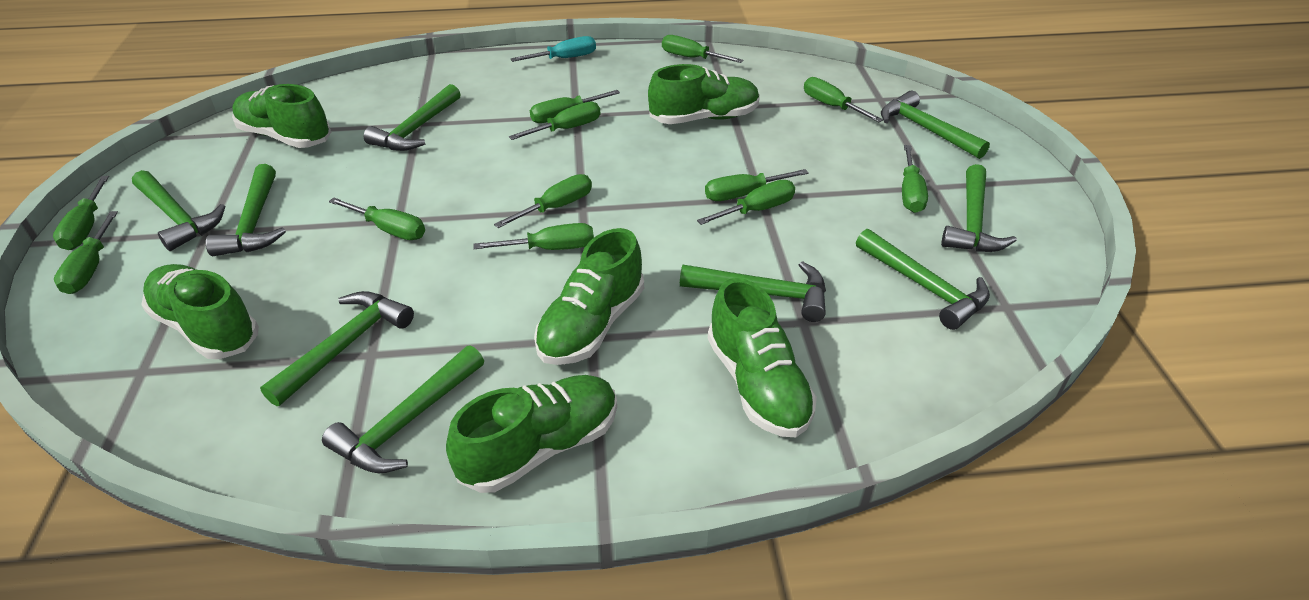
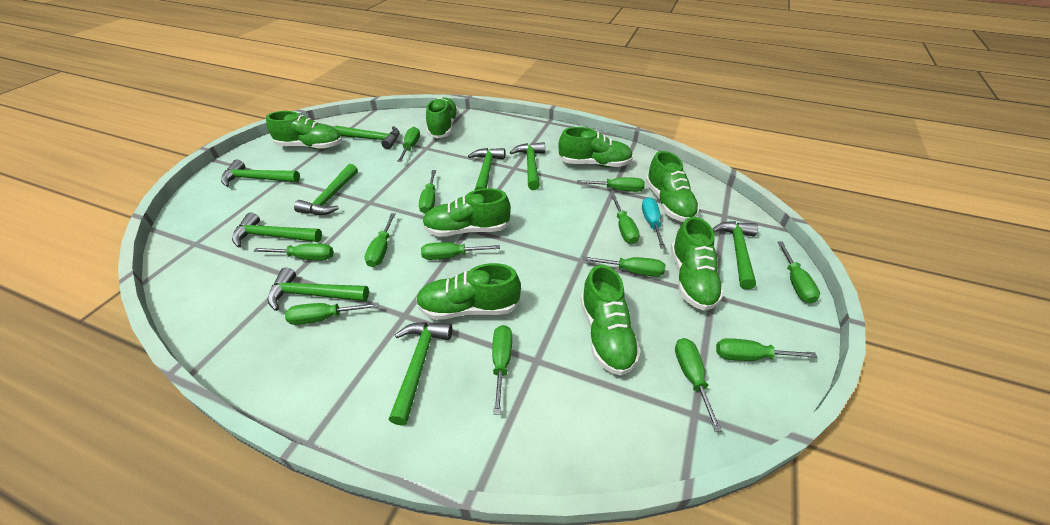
green screwdriver: [53,176,109,250] [54,211,118,294] [329,198,425,240] [473,223,594,250] [494,174,592,228] [509,102,600,140] [530,90,620,123] [662,35,744,63] [697,180,795,225] [705,169,809,201] [804,77,883,122] [902,145,928,213] = 12 -> [254,243,334,261] [285,303,379,325] [365,213,396,267] [398,127,420,162] [419,170,436,214] [421,242,500,260] [492,325,512,415] [577,177,645,192] [583,257,665,277] [611,195,640,244] [675,338,722,432] [716,338,818,361] [778,242,820,304] = 13
green shoe: [141,264,259,359] [232,84,331,148] [446,375,617,493] [534,228,644,365] [648,64,760,124] [708,278,817,437] = 6 -> [266,111,342,149] [416,263,521,320] [422,188,511,237] [426,97,459,138] [559,127,633,167] [580,265,641,375] [646,151,699,222] [671,217,724,311] = 8

